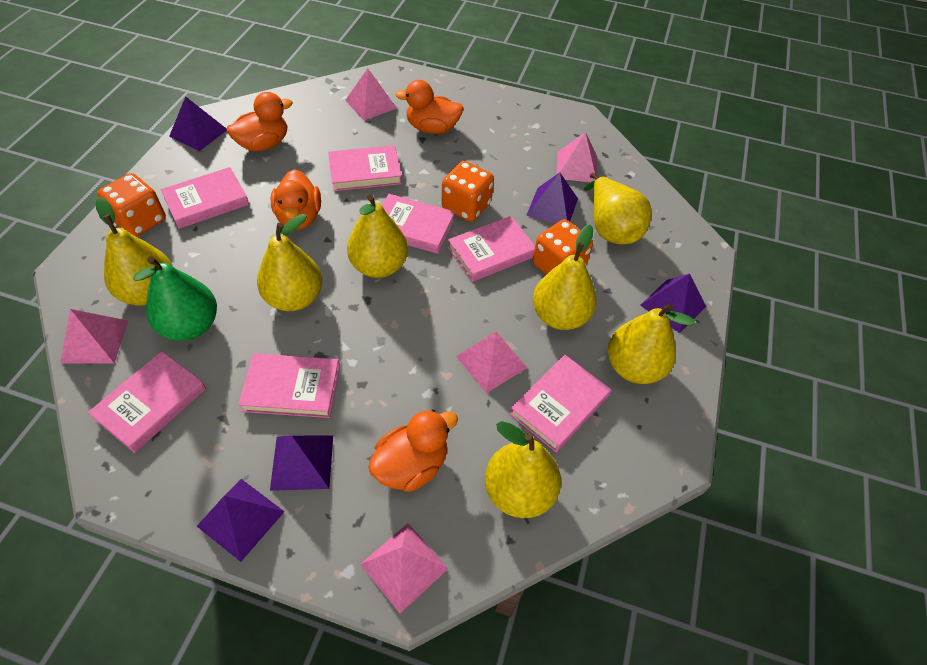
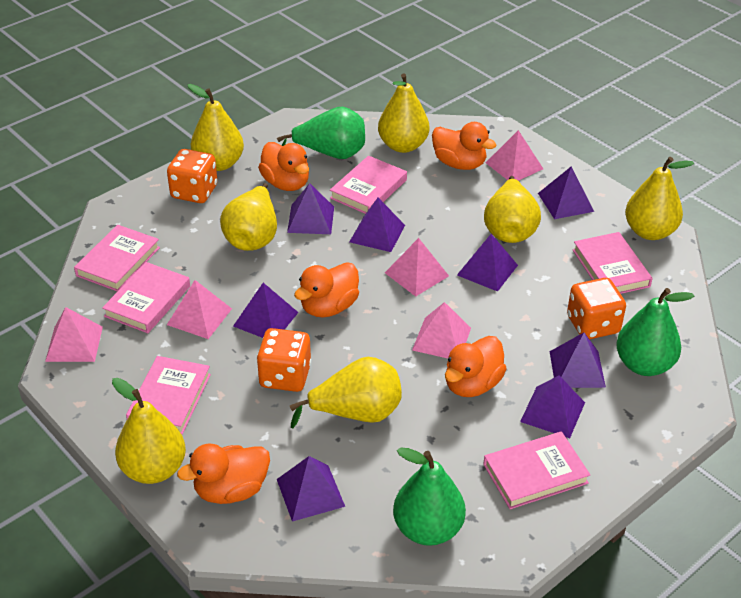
green pear: [133,257,217,341] = 1 -> [277,107,365,159] [393,447,466,546] [616,288,694,376] = 3
orange duck: [227,92,293,152] [271,169,321,230] [368,409,458,492] [395,80,463,134] = 4 -> [177,444,270,504] [258,142,309,191] [294,262,359,318] [432,122,496,170] [445,336,507,397] = 5
pink book: [88,351,206,453] [161,167,249,229] [238,353,340,418] [328,145,402,191] [382,194,455,254] [448,216,535,282] [510,355,611,452] = 7 -> [74,225,160,292] [102,262,190,333] [126,356,211,435] [330,156,407,214] [483,431,590,509] [573,232,653,294] = 6
purple pyramid: [169,96,227,151] [197,479,285,562] [270,435,333,491] [526,173,578,224] [640,274,706,333] = 5 -> [233,283,299,338] [277,456,345,522] [287,183,334,234] [349,198,405,252] [457,234,518,292] [520,375,585,438] [538,167,594,219] [549,333,606,388] = 8

